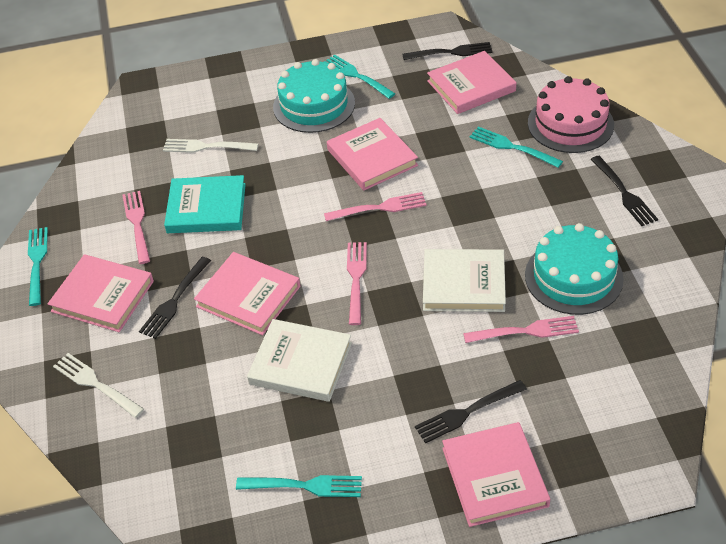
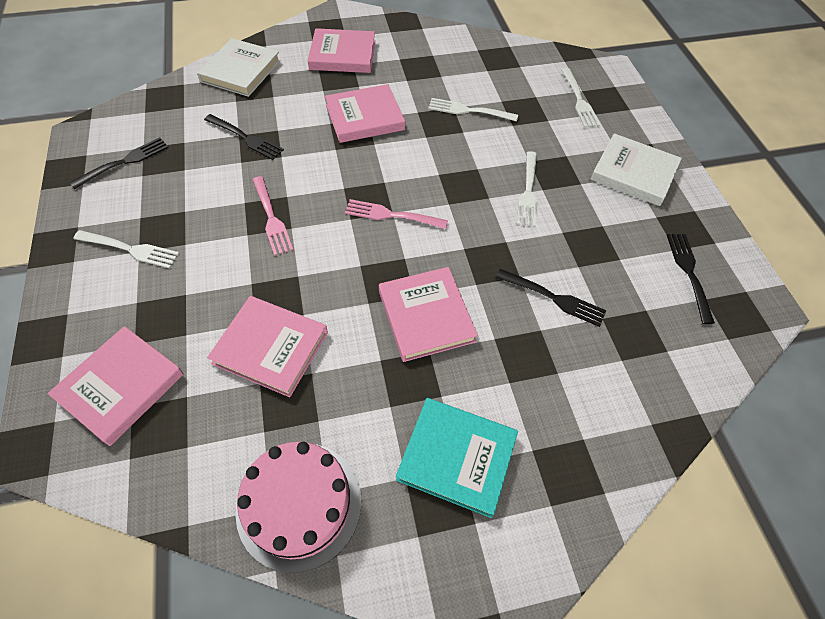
pink fork: [123,191,150,264] [324,192,427,221] [347,242,367,325] [463,316,579,343] = 4 -> [252,176,293,256] [345,199,448,229] = 2
turquoise cake: [273,59,355,133] [525,223,624,315] = 2 -> none = 0
turquoise fork: [28,227,48,306] [236,475,362,497] [324,55,396,99] [470,127,563,168] = 4 -> none = 0
white fork: [53,353,144,418] [163,139,259,153] = 2 -> [73,230,179,268] [428,98,518,122] [517,151,537,227] [562,68,600,128] = 4

